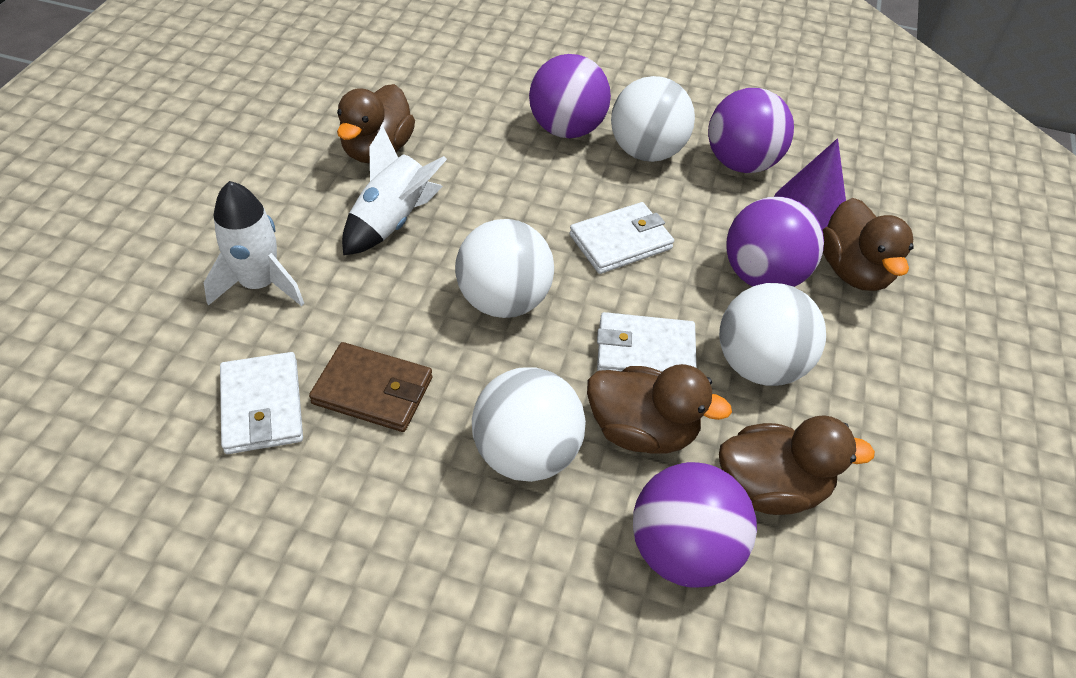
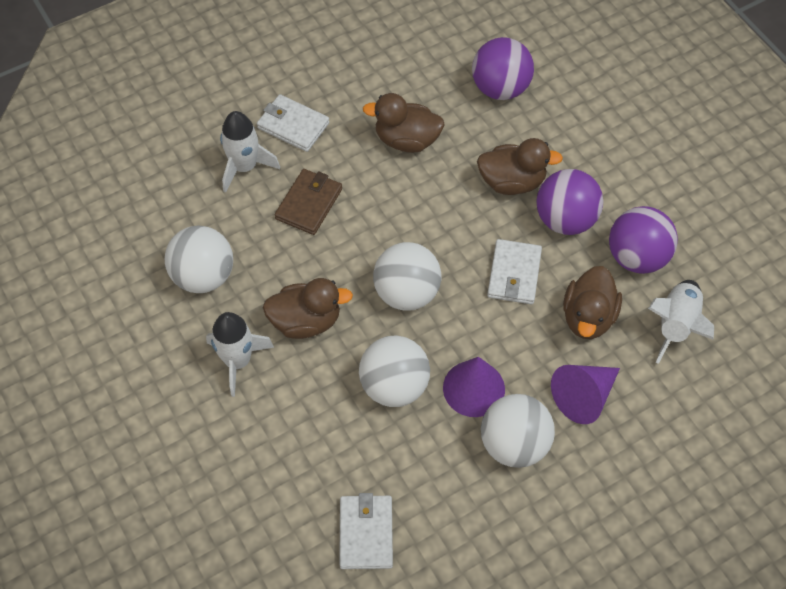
purple ball: [529,54,611,138] [633,462,757,588] [708,88,794,173] [726,197,824,287] = 4 -> [472,37,534,100] [537,169,603,235] [609,206,678,274] = 3
purple cone: [774,138,846,230] = 1 -> [443,357,505,417] [551,365,620,424] = 2
white rocket: [204,181,304,306] [342,126,447,255] = 2 -> [206,312,274,397] [220,111,280,193] [648,280,714,364] = 3

